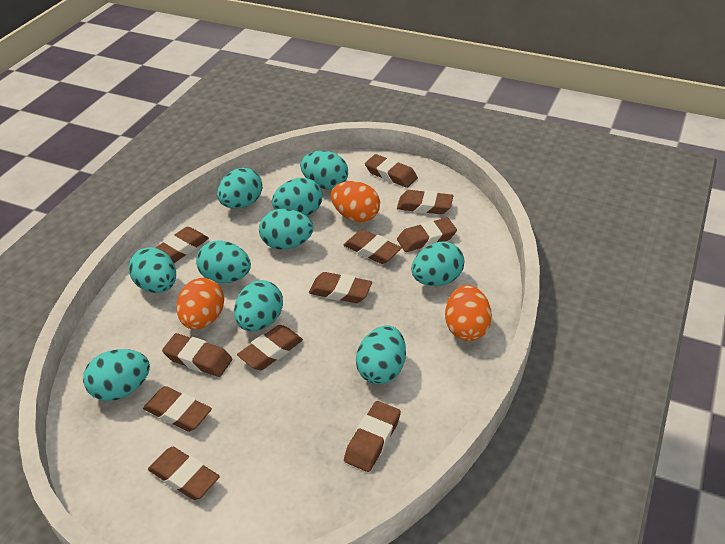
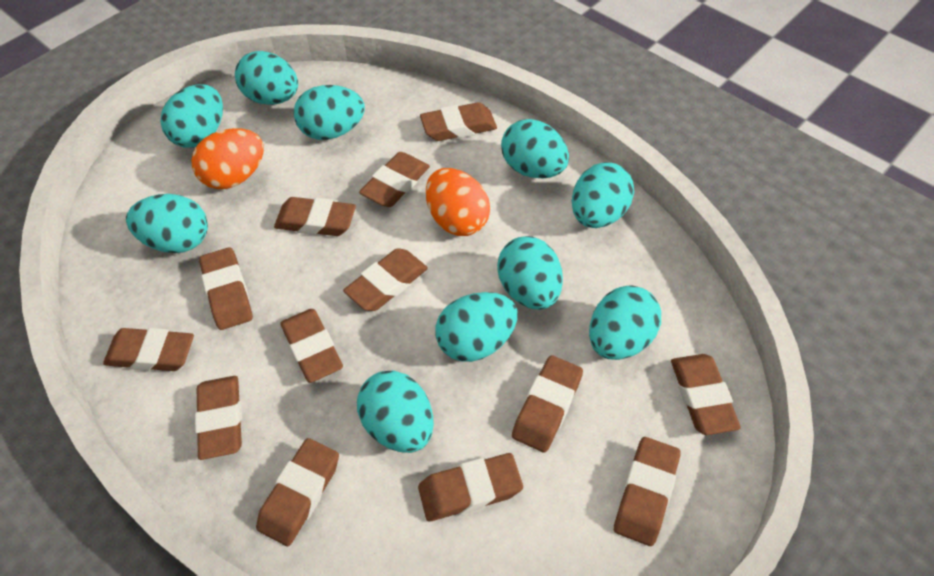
brown eraser: [143,386,212,432] [148,447,220,500] [155,227,209,263] [162,333,232,377] [237,325,303,370] [309,272,372,303] [344,229,402,264] [344,401,401,472] [365,154,418,188] [397,190,453,214] [397,218,457,252] = 11 -> [103,328,194,371] [195,376,242,460] [199,247,253,330] [256,438,339,546] [274,197,356,236] [280,309,343,383] [343,248,428,311] [359,152,430,207] [418,453,523,522] [420,102,497,141] [512,355,583,453] [614,437,681,546] [671,354,741,435] = 13
orange egg: [176,278,224,329] [331,181,380,222] [445,285,492,341] = 3 -> [191,128,264,189] [426,168,490,236] = 2

